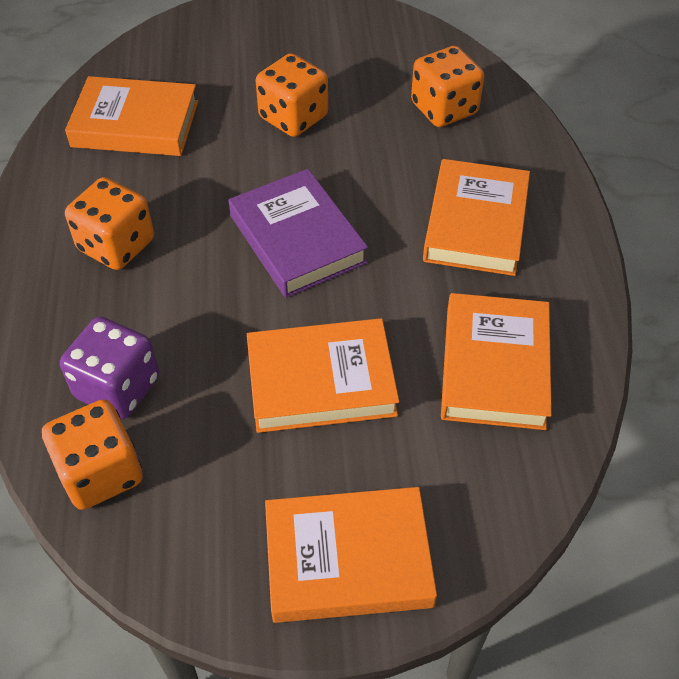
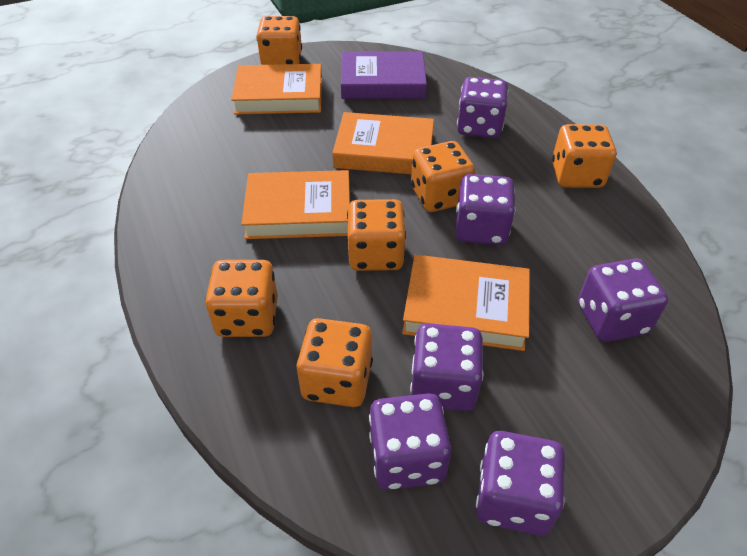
orange book: [65,76,198,156] [247,318,399,433] [265,487,437,623] [423,159,530,276] [441,293,552,430] = 5 -> [231,64,322,114] [241,170,350,239] [332,112,434,174] [402,255,530,351] = 4
orange dice: [42,400,143,510] [65,177,154,270] [255,53,328,137] [411,46,484,127] = 4 -> [205,260,278,337] [256,16,302,65] [296,318,373,407] [347,199,406,271] [411,141,475,212] [552,124,616,188] = 6
purple dice: [60,317,159,419] = 1 -> [369,393,451,490] [410,323,483,411] [456,174,515,245] [457,77,508,138] [476,431,565,535] [578,259,668,342] = 6

